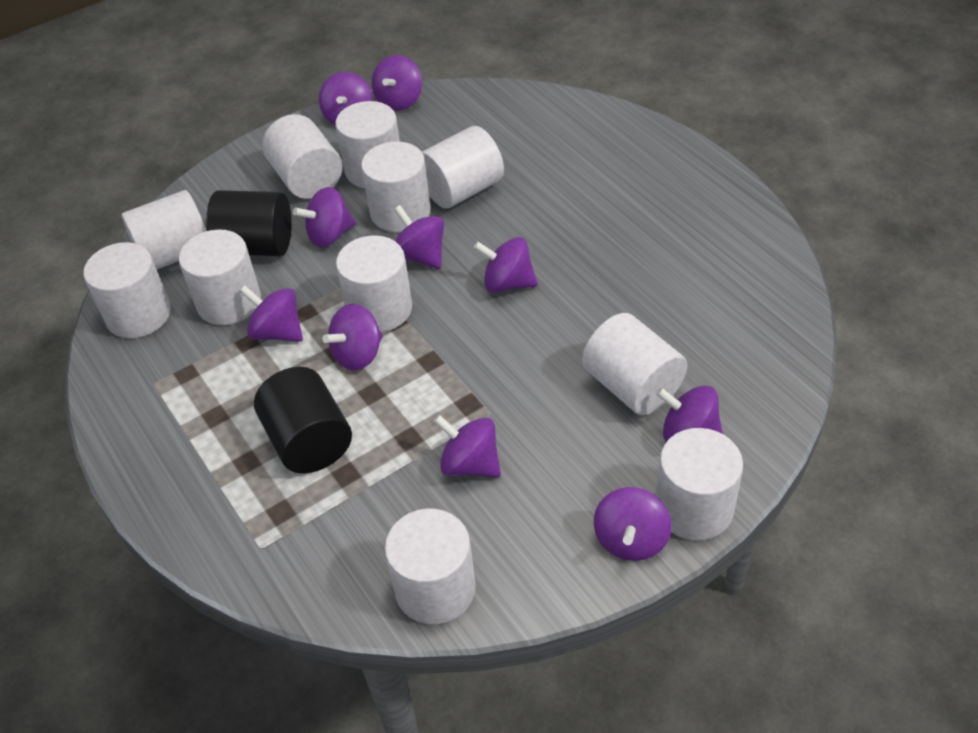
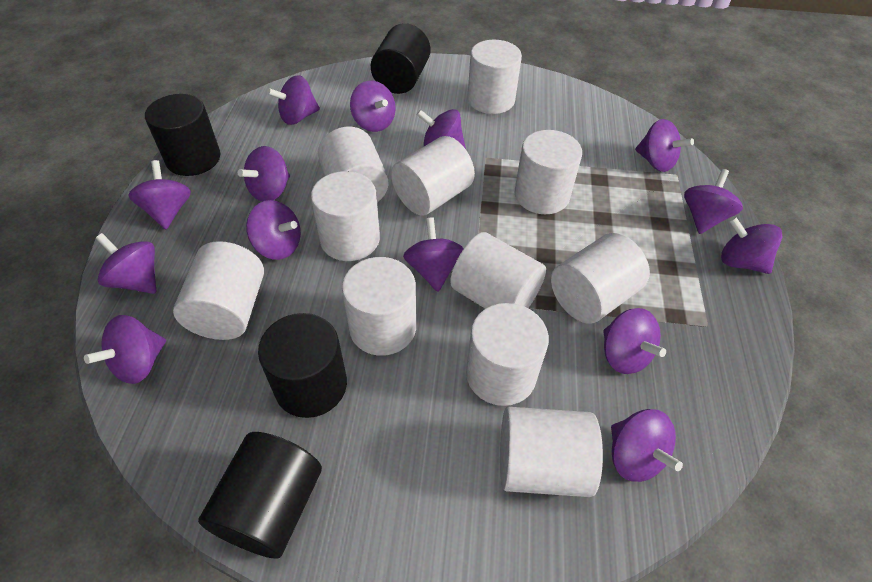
black cylinder: [206,190,292,256] [254,367,352,473] = 2 -> [145,94,220,176] [198,432,322,559] [258,313,347,418] [371,23,431,94] = 4
purple spinning top: [240,286,303,342] [293,187,356,247] [319,72,373,125] [322,304,383,370] [372,55,422,111] [394,205,444,269] [433,415,501,477] [473,237,538,293] [594,487,672,561] [656,385,723,442] = 10 -> [84,315,166,384] [96,233,156,294] [128,160,191,229] [238,146,290,202] [246,200,301,260] [267,75,320,125] [350,81,396,132] [403,217,464,292] [417,109,466,149] [603,308,666,374] [611,409,683,482] [635,119,694,172] [684,169,743,234] [721,216,783,274] = 14

